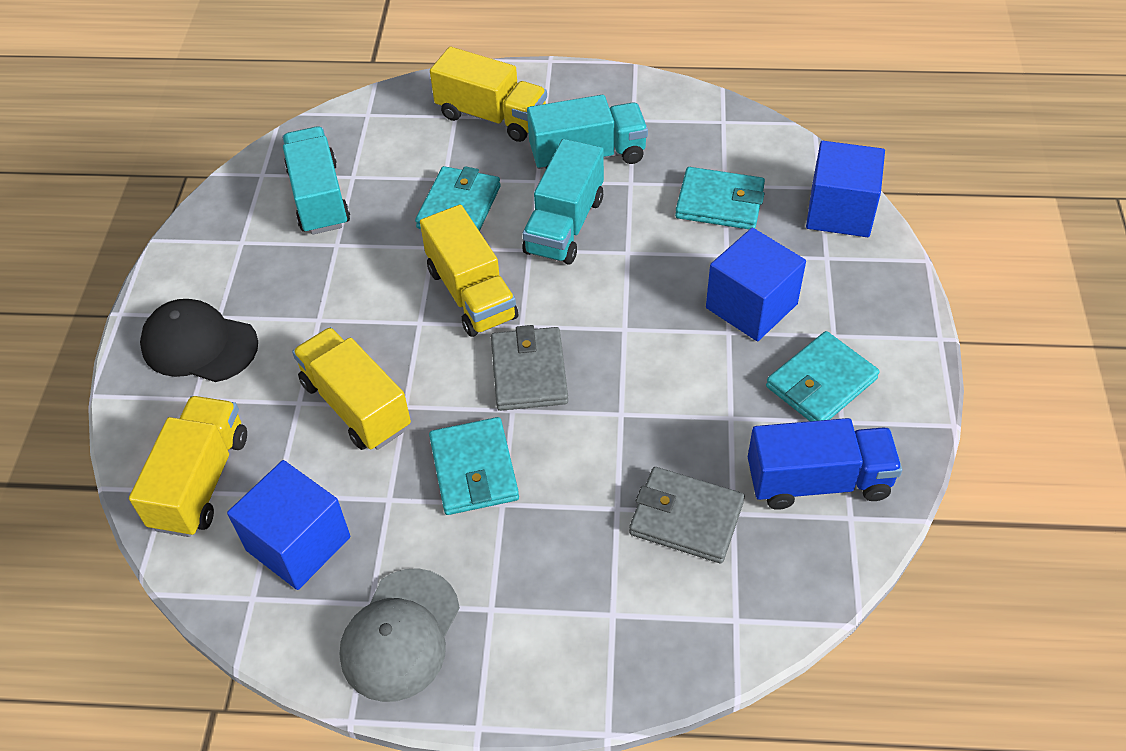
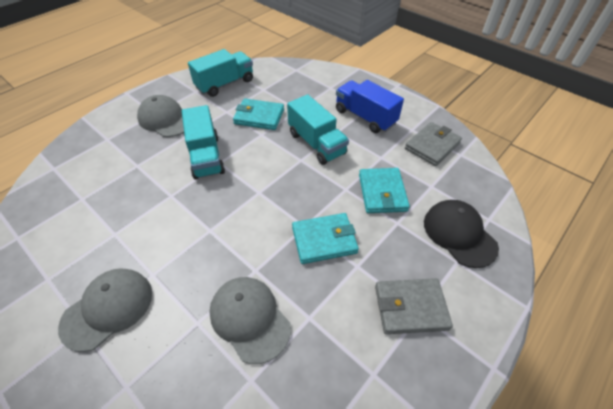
blue cube: [227,460,350,590] [706,228,806,341] [806,141,885,237] = 3 -> none = 0
grey cap: [340,568,460,702] = 1 -> [58,268,152,352] [137,95,184,137] [210,277,291,364] = 3
turquoise wallet: [415,166,501,231] [429,417,519,515] [675,167,765,229] [766,331,880,421] = 4 -> [233,99,284,130] [292,213,359,264] [359,168,410,213] = 3
yellow truck: [129,396,247,537] [292,327,411,450] [420,204,518,337] [430,47,547,142] = 4 -> none = 0

